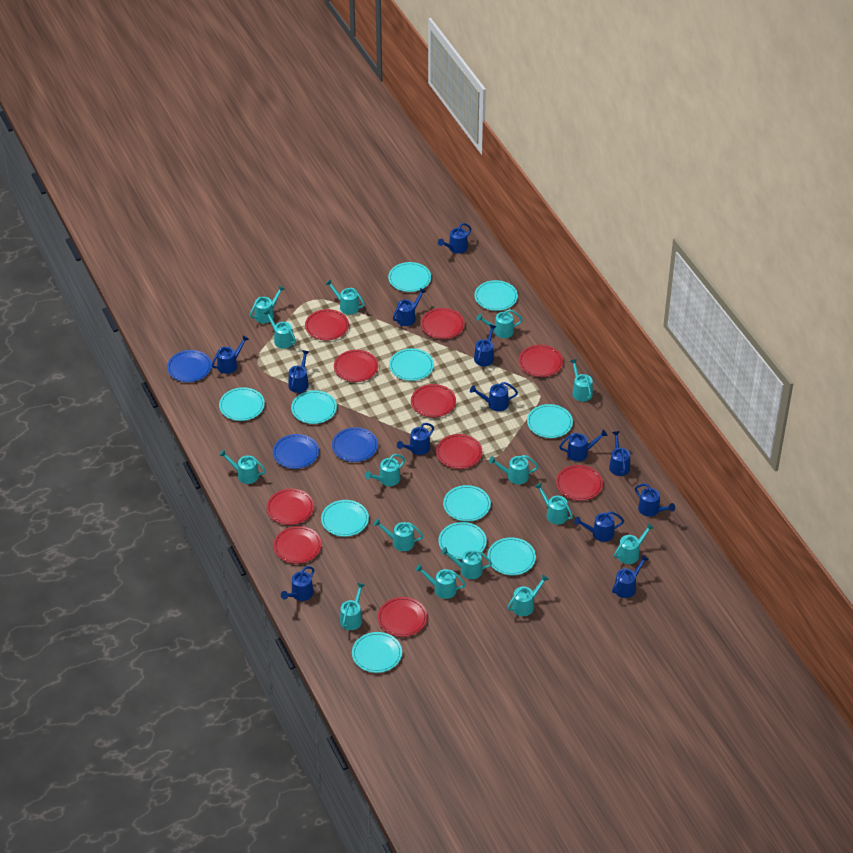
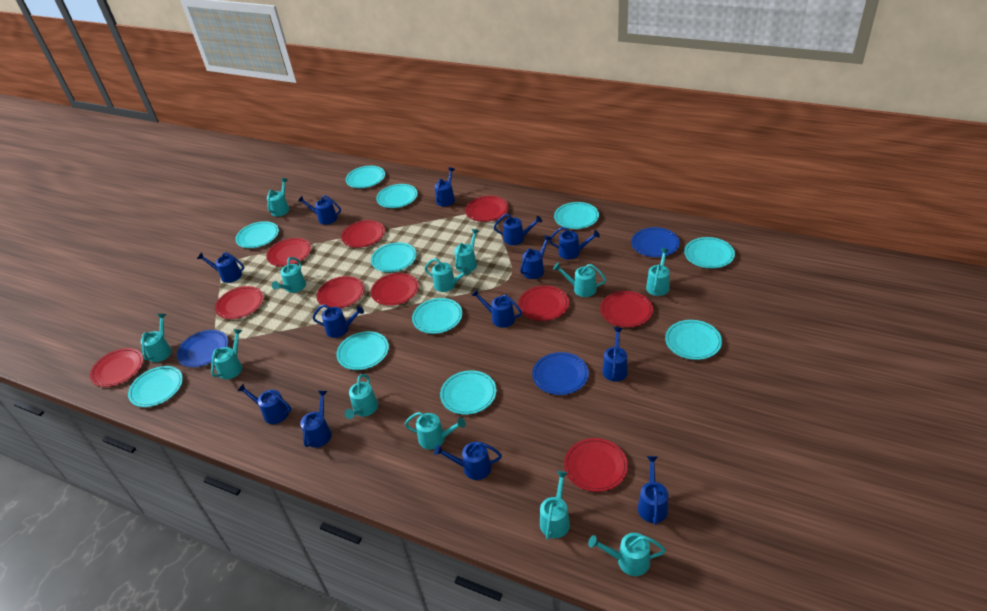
turquoise watering can: [219,450,266,484] [250,285,284,323] [263,310,296,349] [325,279,365,315] [340,583,365,630] [365,454,405,486] [373,519,423,551] [415,564,466,599] [441,547,492,579] [476,309,523,338] [489,455,539,484] [507,574,549,616] [535,483,573,524] [570,359,593,402] [614,523,654,564] = 15 -> [141,314,172,362] [211,329,243,379] [267,178,289,216] [272,257,306,293] [345,374,378,419] [405,412,466,450] [425,258,470,292] [455,229,479,273] [540,471,570,540] [553,263,606,297] [588,533,666,576] [646,248,670,296] = 12

